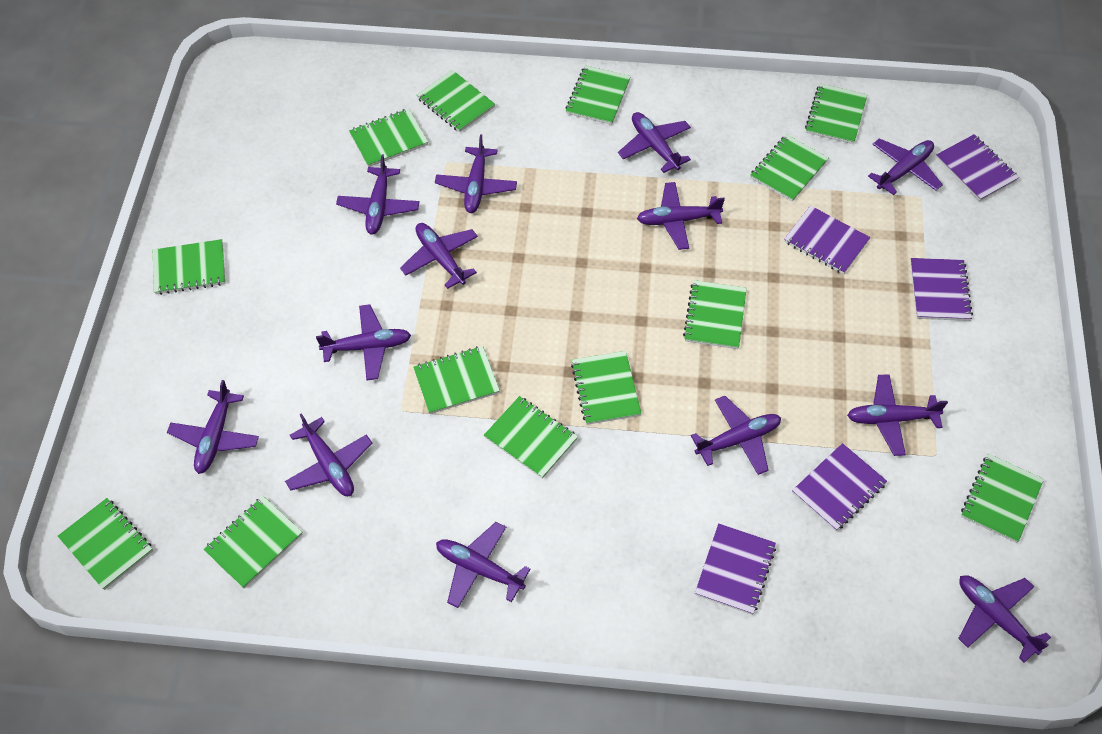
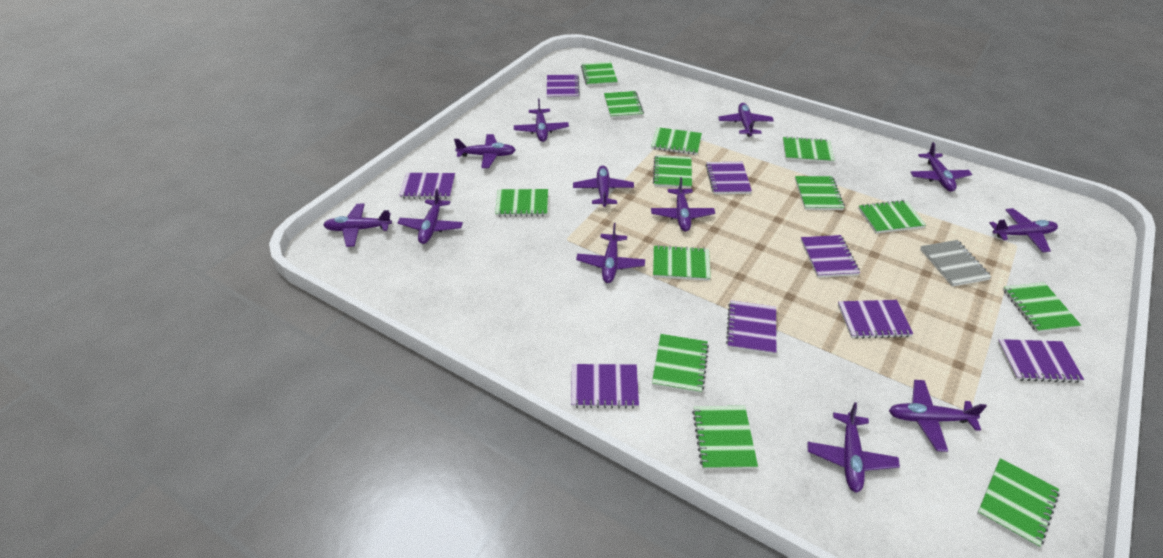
grey notebook: none = 0 -> [920,240,991,287] = 1
purple notebook: [695,523,776,615] [784,205,870,274] [792,443,887,531] [910,258,973,321] [936,134,1019,201] = 5 -> [399,173,455,199] [547,75,580,99] [571,364,639,408] [706,162,752,194] [726,300,776,355] [801,235,860,278] [838,300,913,339] [997,339,1084,383] = 8
purple plane: [167,380,259,474] [285,413,373,496] [316,304,411,380] [336,155,419,235] [400,223,478,289] [435,134,517,213] [436,522,531,608] [618,112,691,173] [637,182,725,250] [691,396,781,475] [847,374,948,456] [868,139,943,195] [958,575,1051,663] = 13 -> [323,203,392,247] [398,188,463,244] [454,134,516,168] [514,98,569,142] [573,165,634,207] [576,223,645,283] [651,177,715,231] [718,103,774,137] [807,402,900,493] [889,380,987,452] [910,142,972,192] [989,208,1058,252] = 12

